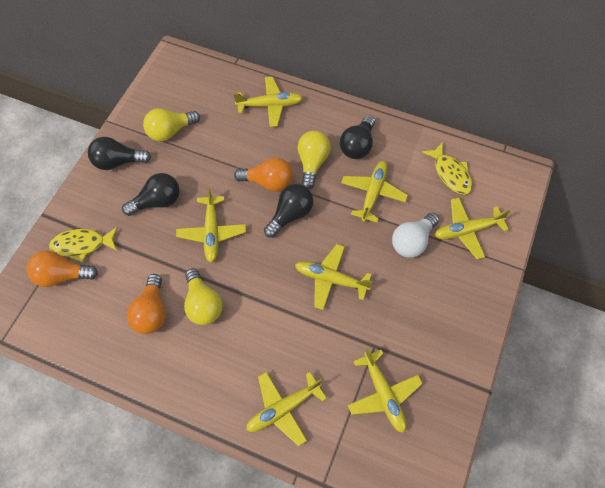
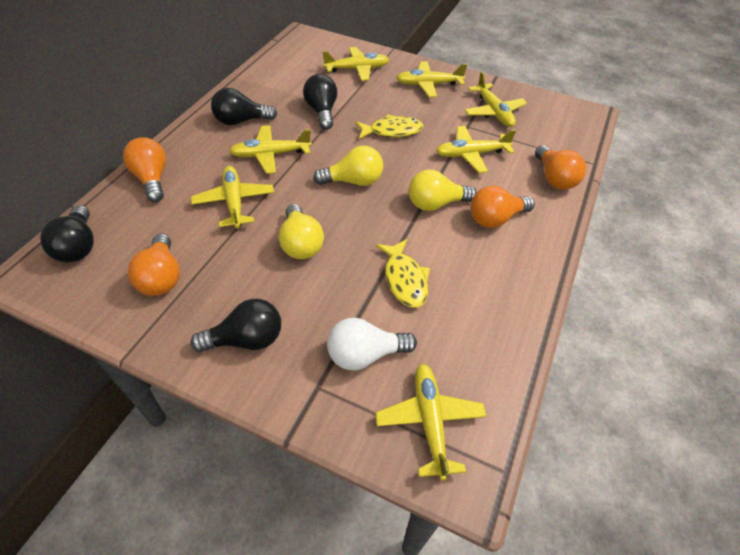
orange light bulb: [27,250,98,287] [127,274,166,334] [234,158,293,192] = 3 -> [123,137,166,202] [128,234,180,296] [471,186,535,228] [535,145,586,190] = 4

